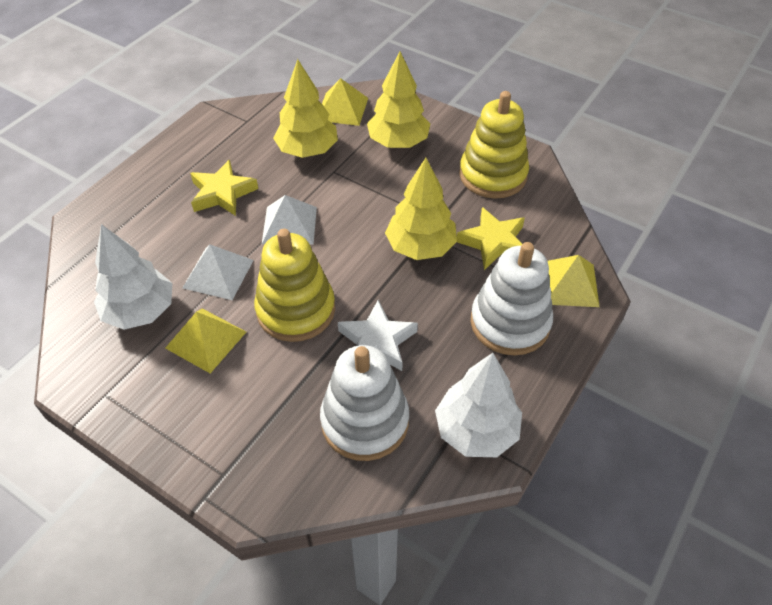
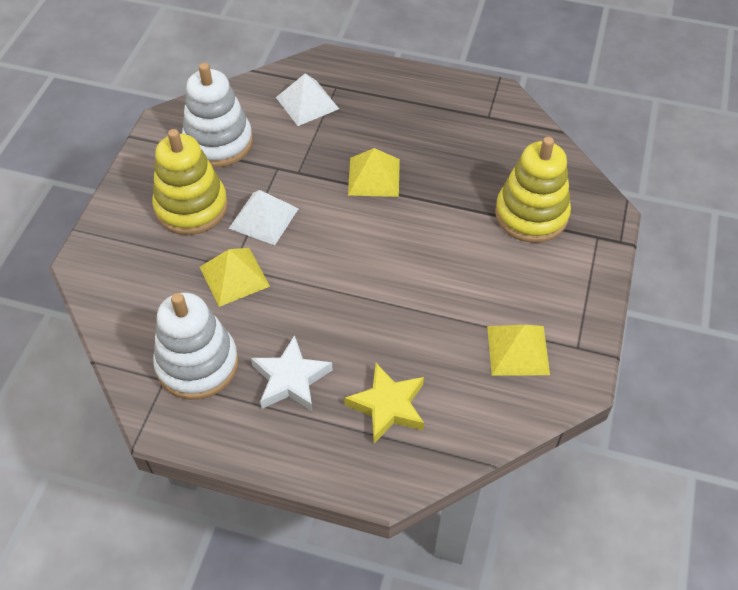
white tree: [94,224,172,330] [435,353,522,457] = 2 -> none = 0
yellow star: [190,160,258,216] [457,207,525,270] = 2 -> [344,363,424,443] = 1
yellow tree: [273,59,338,158] [367,51,430,148] [385,158,457,260] = 3 -> none = 0

